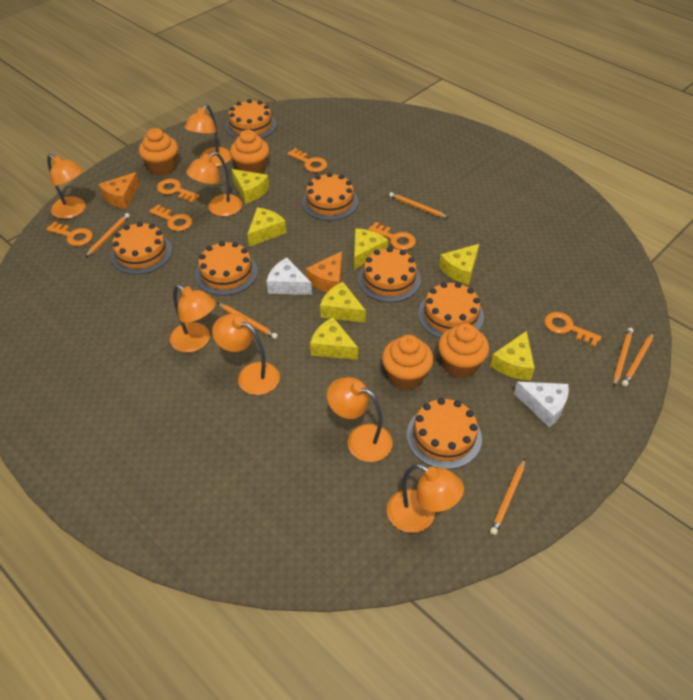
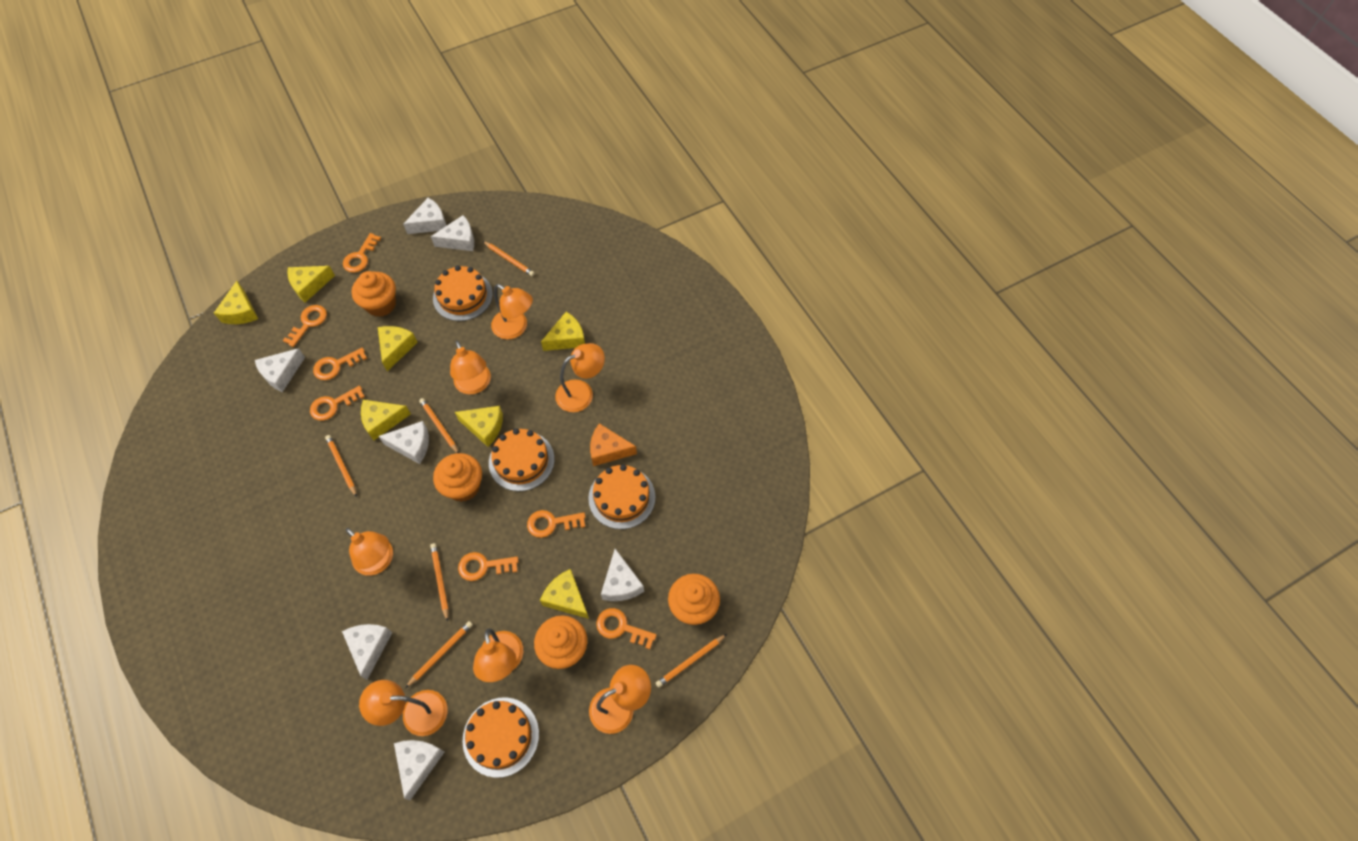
orange cake: [111,222,172,275] [195,241,258,296] [226,99,276,139] [302,172,359,221] [358,247,421,302] [407,398,482,469] [418,282,484,338] = 7 -> [433,265,493,321] [462,697,539,778] [489,428,555,491] [588,464,656,529] = 4
orange cheese: [99,172,140,209] [306,251,342,292] = 2 -> [590,423,637,466] = 1
orange key: [46,221,93,246] [149,204,192,231] [157,179,200,203] [287,148,327,172] [368,222,416,250] [544,312,602,347] = 6 -> [283,305,327,347] [310,386,365,421] [313,348,367,380] [343,233,381,273] [458,552,518,581] [527,510,586,538] [596,608,657,649] = 7
white cheese: [267,258,312,295] [514,382,569,427] = 2 -> [255,348,305,392] [342,624,393,680] [378,421,429,464] [394,740,445,800] [403,198,447,234] [431,215,474,251] [601,549,644,601] = 7

